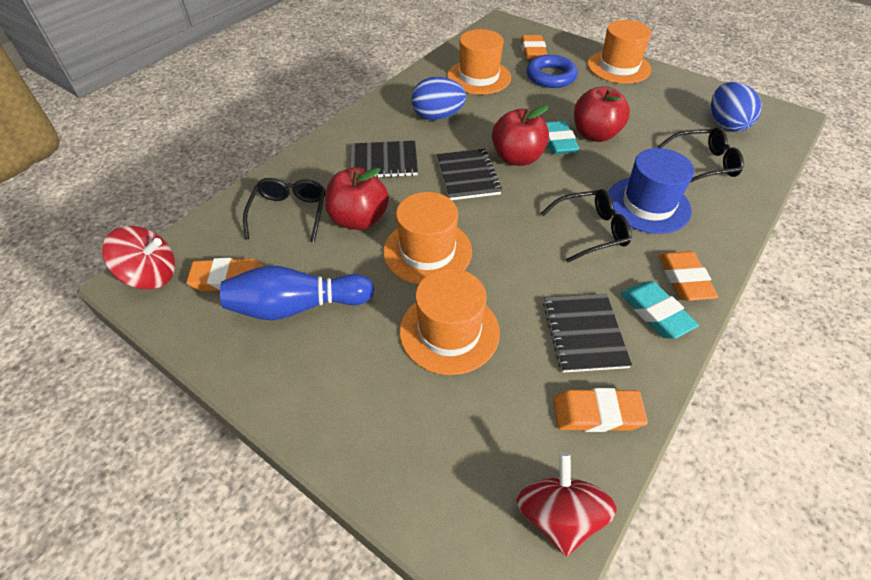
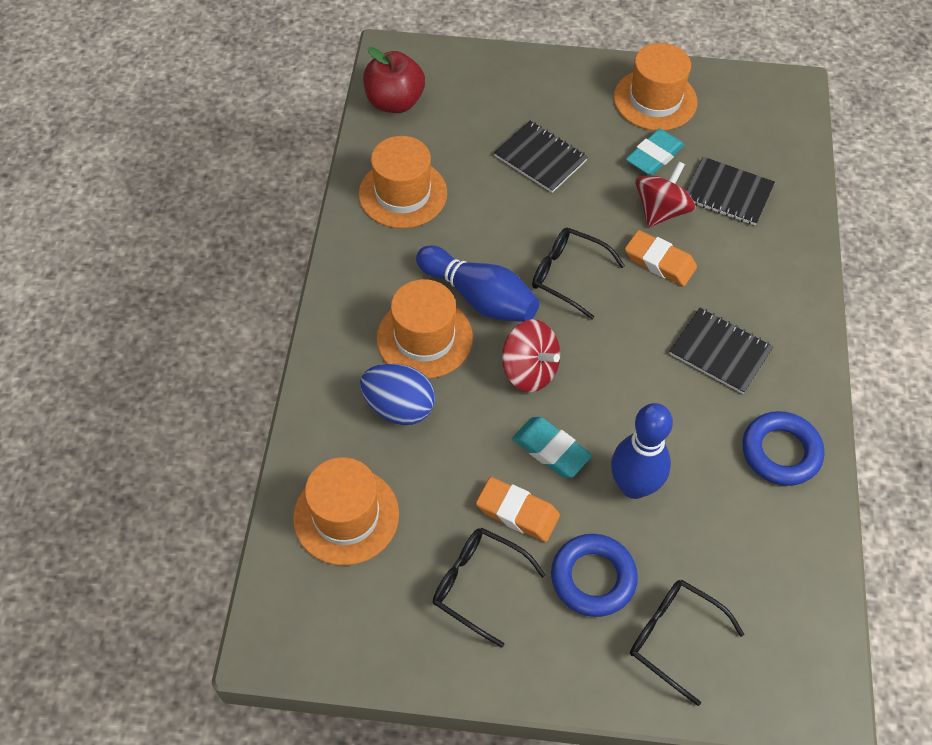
blue bowling pin: [220,265,374,320] = 1 -> [416,245,539,322] [611,403,673,499] = 2
blue egg: [411,77,466,120] [711,82,762,132] = 2 -> [360,363,435,425] = 1
blue hat: [608,148,694,234] = 1 -> none = 0
blue ring: [526,55,578,88] = 1 -> [551,534,638,617] [743,411,824,486] = 2
orange eraser: [186,258,265,291] [521,35,547,59] [553,388,648,432] [659,251,718,301] = 4 -> [476,477,560,542] [625,230,697,286] = 2
red apple: [325,167,389,230] [492,105,549,166] [574,87,630,142] = 3 -> [363,47,425,113] = 1

